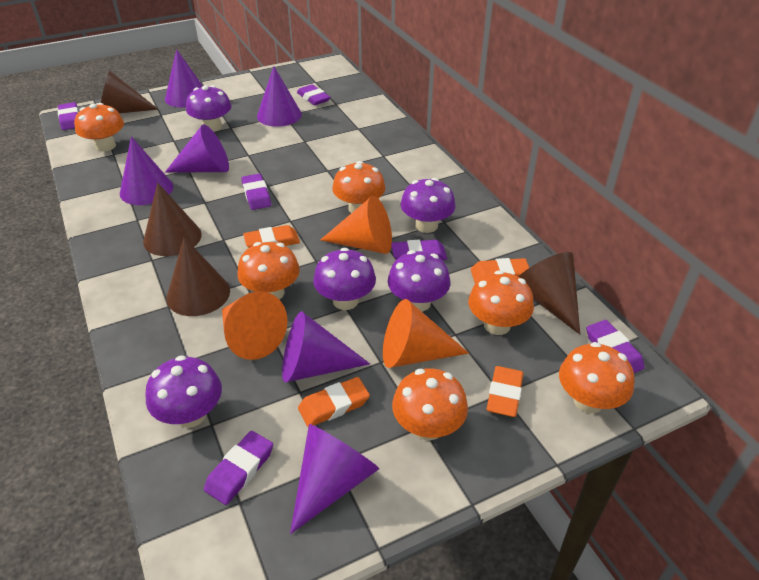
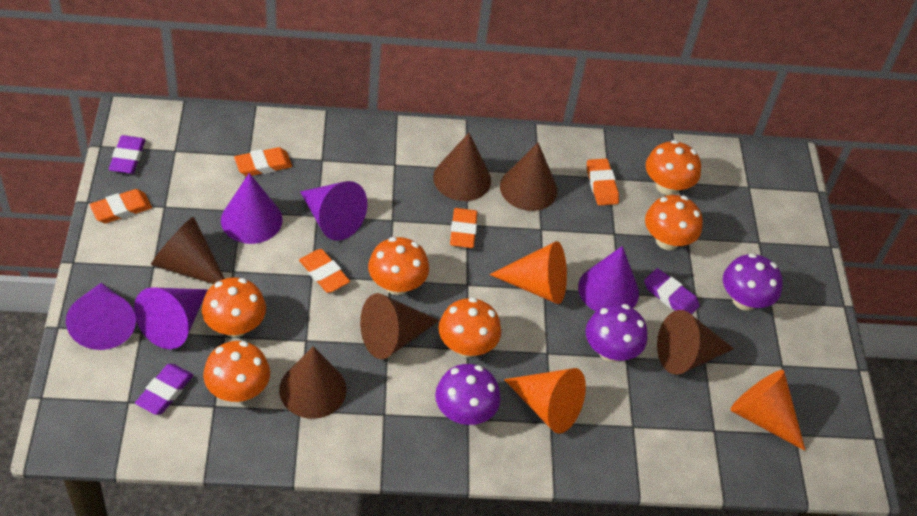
brown cone: [101,71,159,113] [143,183,202,256] [166,238,230,316] [519,252,580,334] = 4 -> [151,217,225,284] [279,346,347,419] [360,293,439,359] [433,133,491,201] [500,142,558,211] [657,310,734,375] = 6
orange eraser: [243,225,300,248] [298,377,370,427] [471,258,529,283] [487,366,524,417] = 4 -> [89,189,152,223] [234,147,292,176] [299,249,350,293] [450,208,478,248] [587,159,619,206] = 5
purple cone: [120,136,173,205] [165,49,203,108] [165,124,229,172] [257,66,302,127] [282,311,370,382] [290,424,379,534] = 6 -> [66,283,136,350] [134,287,207,349] [221,173,282,244] [300,181,367,241] [578,246,639,311] = 5
purple eraser: [58,102,78,130] [204,431,273,505] [241,174,271,210] [297,85,330,105] [391,240,447,260] [586,320,645,373] = 6 -> [109,135,146,174] [135,364,193,415] [644,268,700,314] = 3
purple mushroom: [145,355,222,428] [186,85,232,132] [313,248,376,310] [388,250,450,312] [401,178,455,233] = 5 -> [435,364,501,425] [586,304,647,362] [723,253,783,311] = 3

